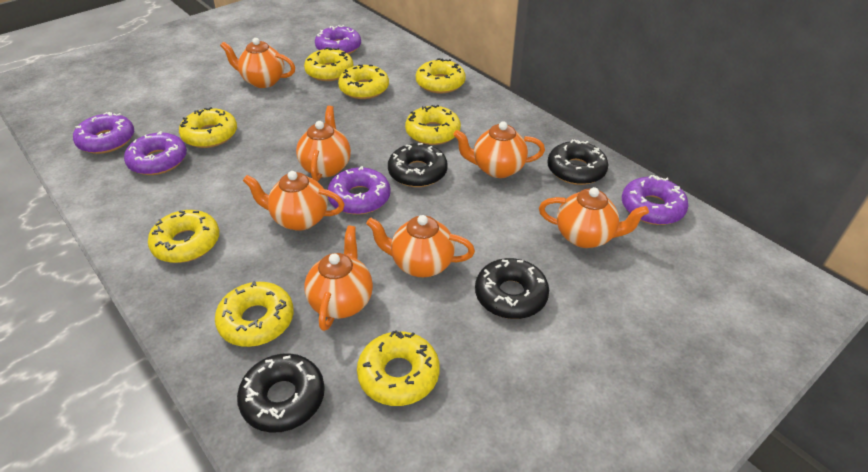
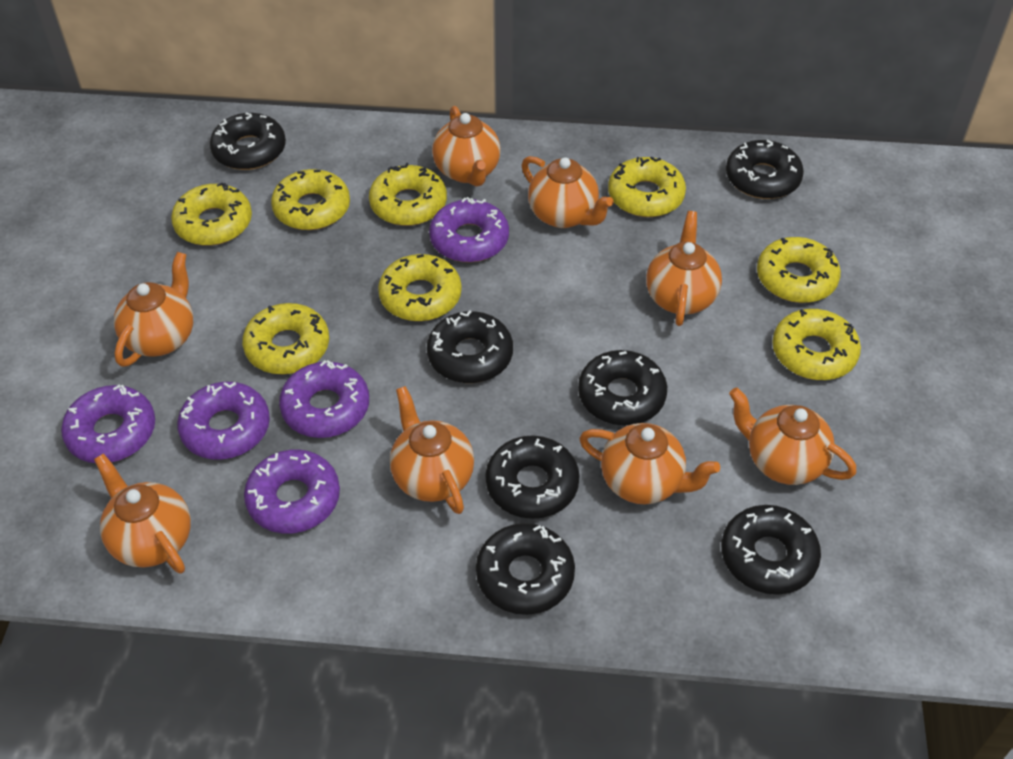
black donut: [237,353,325,433] [388,143,448,187] [475,258,549,319] [547,140,608,185] = 4 -> [210,113,286,170] [427,310,513,383] [476,523,575,615] [485,435,580,519] [578,350,667,425] [721,505,821,595] [726,140,804,199] = 7
orange teapot: [220,38,295,88] [243,171,345,231] [296,106,351,181] [304,225,373,331] [366,215,475,277] [453,121,545,178] [539,187,649,248] = 7 -> [94,453,191,573] [114,252,193,367] [390,386,474,514] [432,106,501,187] [521,156,614,228] [579,423,720,504] [646,211,722,326] [729,387,857,485] = 8

